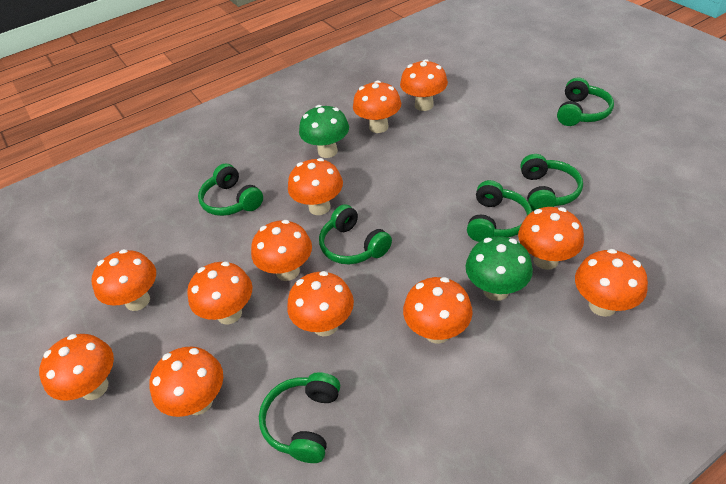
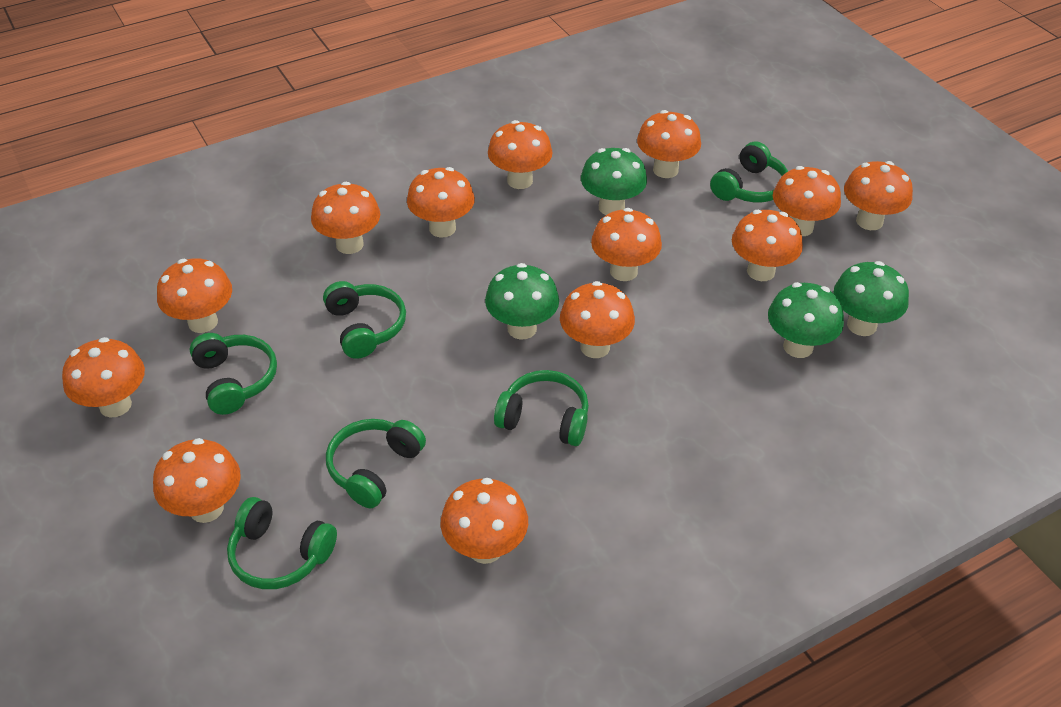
green mushroom: [299,105,349,158] [466,236,533,301] = 2 -> [485,263,559,339] [581,148,647,215] [768,282,844,358] [834,261,909,336] = 4
orange mushroom: [39,334,114,401] [91,249,156,311] [149,347,223,417] [187,262,252,325] [251,220,312,281] [287,271,354,337] [288,158,343,215] [353,80,401,133] [400,59,448,111] [403,277,473,344] [518,207,584,270] [575,249,648,317] = 12 -> [62,337,145,417] [153,438,240,523] [157,258,232,333] [311,182,380,254] [407,167,475,238] [441,478,528,564] [488,120,552,189] [560,281,635,358] [591,208,662,281] [637,110,701,178] [732,210,803,281] [773,166,841,236] [844,161,913,230] = 13

